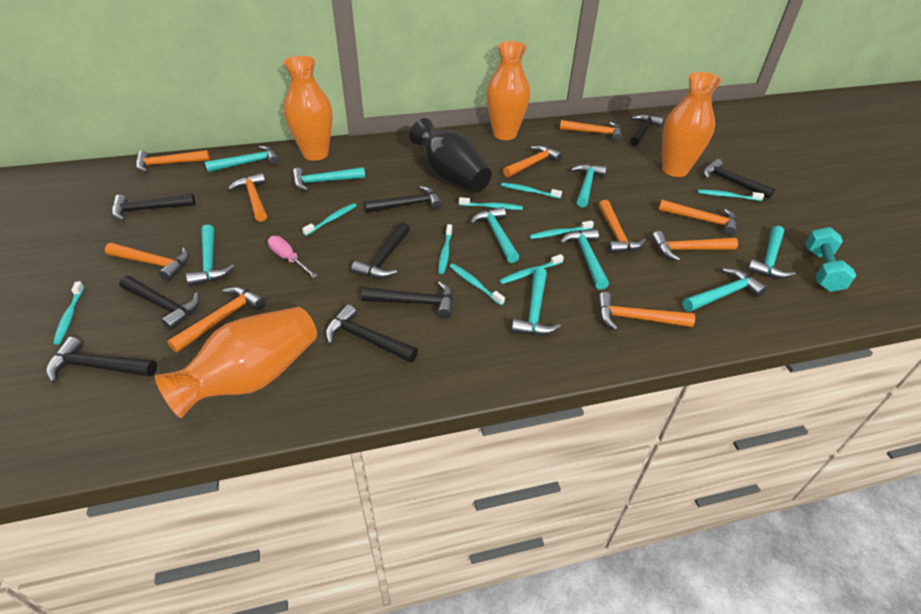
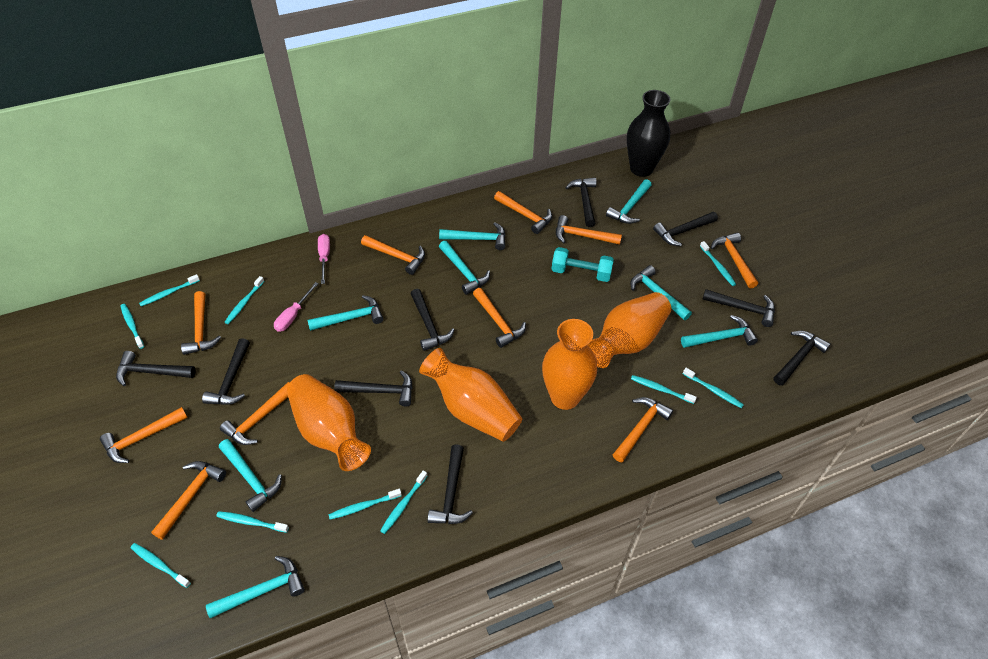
pink screwdriver: [268,236,317,278] = 1 -> [274,282,319,332] [318,234,330,284] = 2
turquoise hammer: [186,225,235,286] [205,146,279,172] [292,167,365,191] [470,207,519,263] [511,267,561,336] [560,229,609,290] [570,164,607,207] [682,268,767,312] [747,226,795,279] = 9 -> [206,556,305,618] [219,439,282,512] [307,295,384,331] [439,222,506,250] [439,241,490,295] [606,179,651,224] [630,265,692,320] [681,315,758,348] = 8
turquoise toothbrush: [53,281,84,345] [302,203,357,236] [438,224,452,274] [449,264,505,306] [459,197,523,210] [499,254,564,284] [501,183,562,199] [529,221,594,239] [698,190,764,201] = 9 -> [121,304,144,349] [130,543,191,588] [139,274,200,306] [216,511,289,533] [225,276,264,324] [328,489,402,520] [380,471,427,534] [631,375,697,404] [683,368,744,408] [700,241,736,286] = 10

